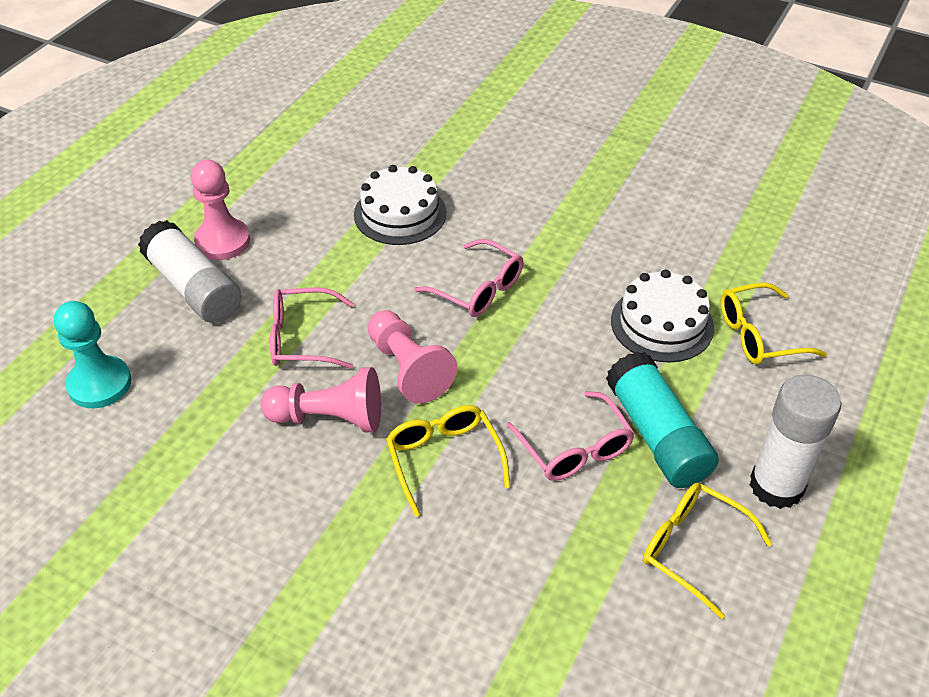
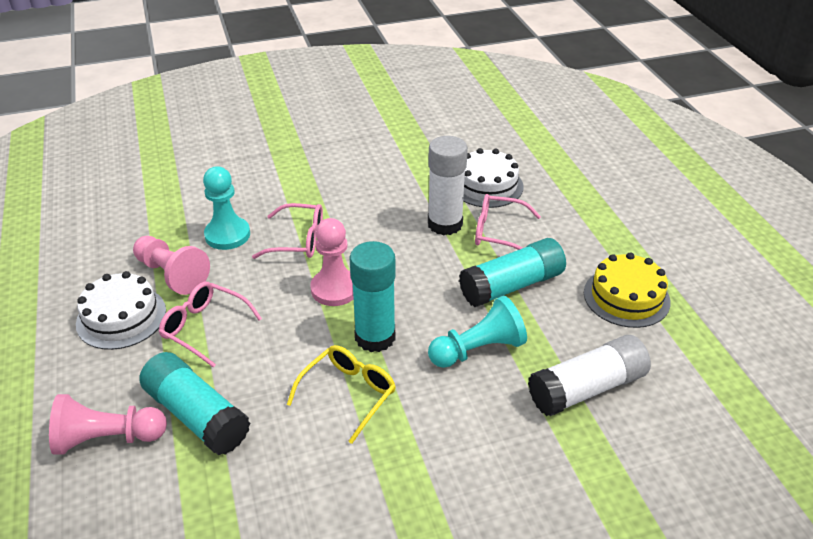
turquoise glue stick: [606,351,719,488] = 1 -> [139,352,250,455] [349,241,396,352] [459,238,566,307] = 3
turquoise pawn: [54,301,131,408] = 1 -> [203,166,250,250] [428,296,527,368] = 2
yellow cake: none = 0 -> [584,252,671,328] = 1
yellow glasses: [386,405,510,517] [643,483,772,619] [721,283,827,365] = 3 -> [287,345,396,444] = 1

